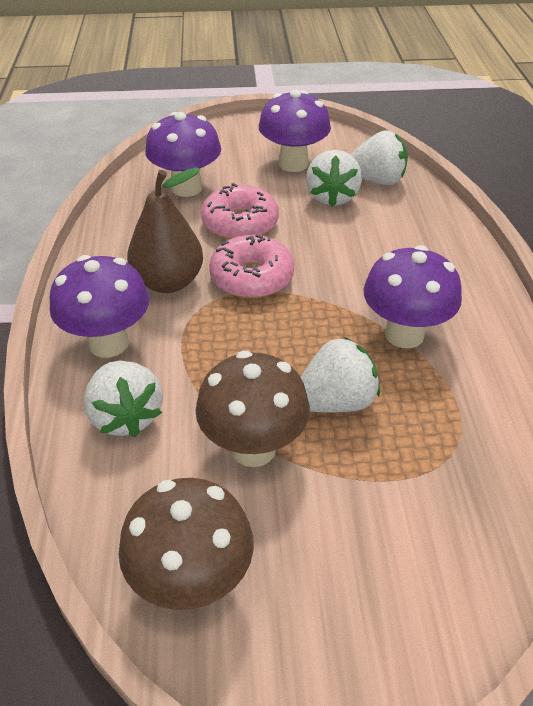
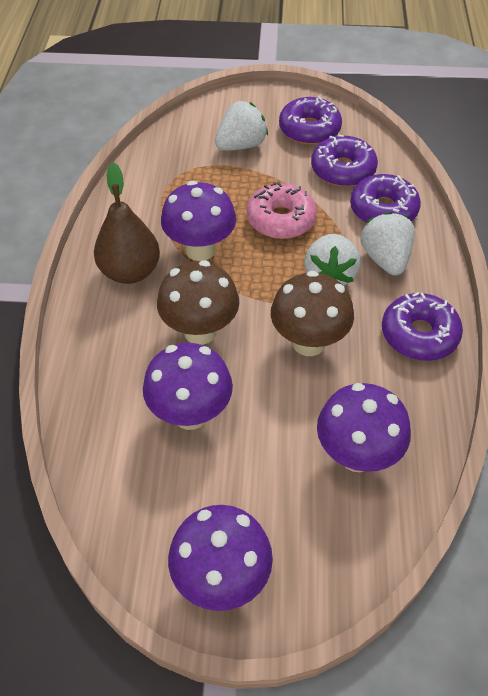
pink donut: [201,183,279,240] [209,234,294,299] = 2 -> [247,182,317,239] = 1
purple donut: none = 0 -> [279,96,342,145] [311,134,378,187] [350,174,421,223] [382,292,463,361] = 4
white strawberry: [84,361,163,437] [301,337,380,413] [306,150,362,207] [350,130,408,185] = 4 -> [215,101,268,151] [304,234,360,286] [360,212,415,276] = 3

